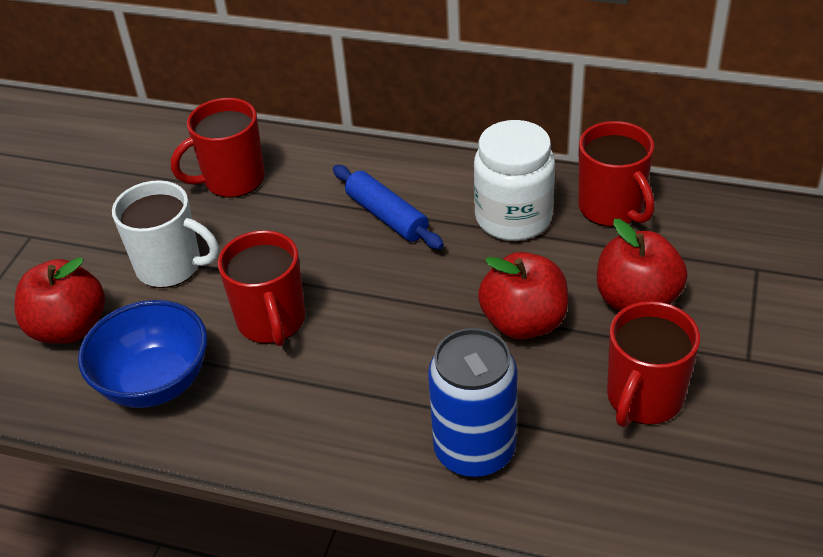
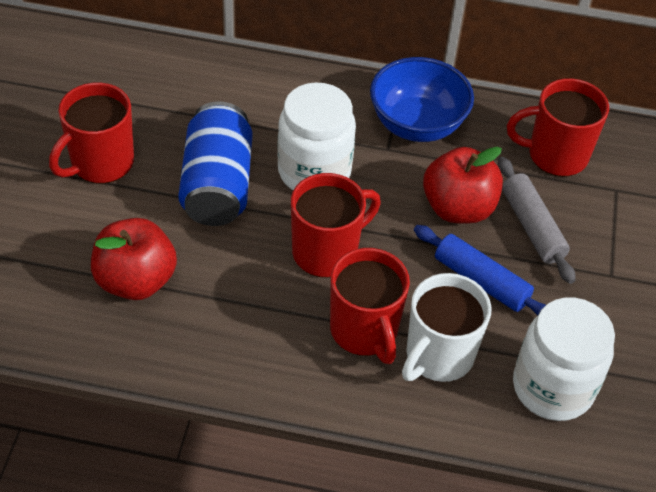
grey rolling pin: none = 0 -> [498,157,575,284] = 1
red apple: [14,257,105,344] [478,252,568,340] [597,219,688,311] = 3 -> [91,218,177,300] [423,147,503,223] = 2
white jar: [474,120,555,241] = 1 -> [277,82,356,190] [513,297,615,421] = 2

